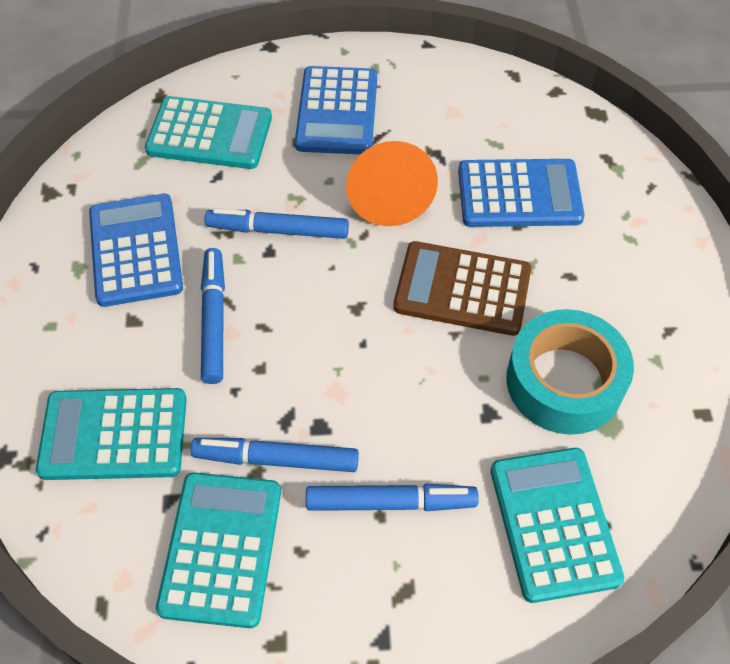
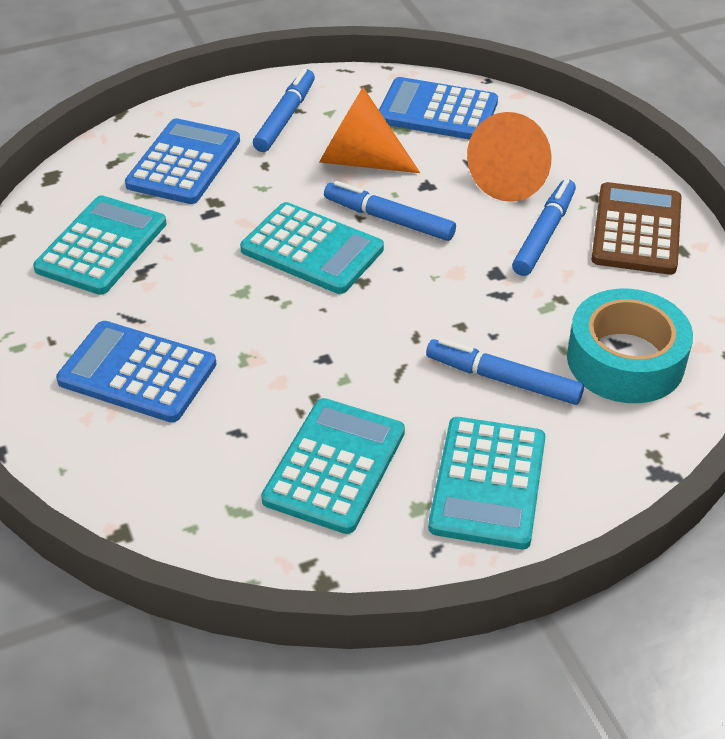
orange cone: [346,141,438,226] = 1 -> [319,87,420,173] [467,112,552,202] = 2

